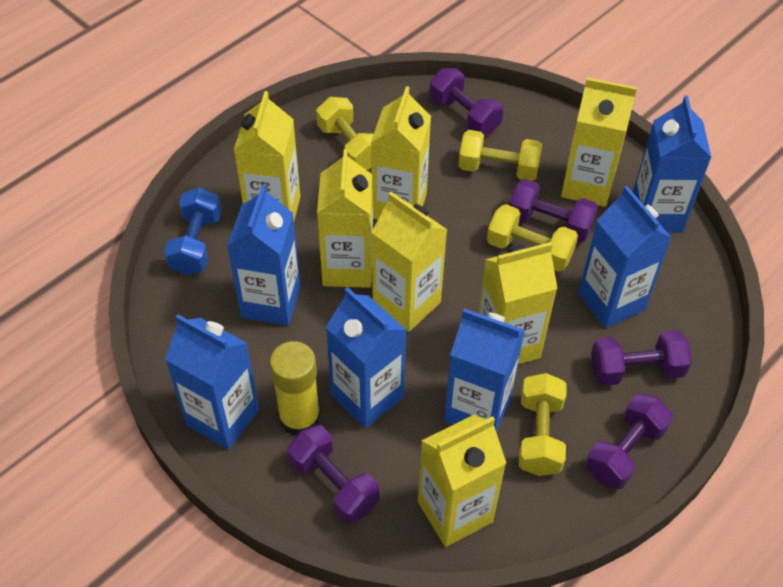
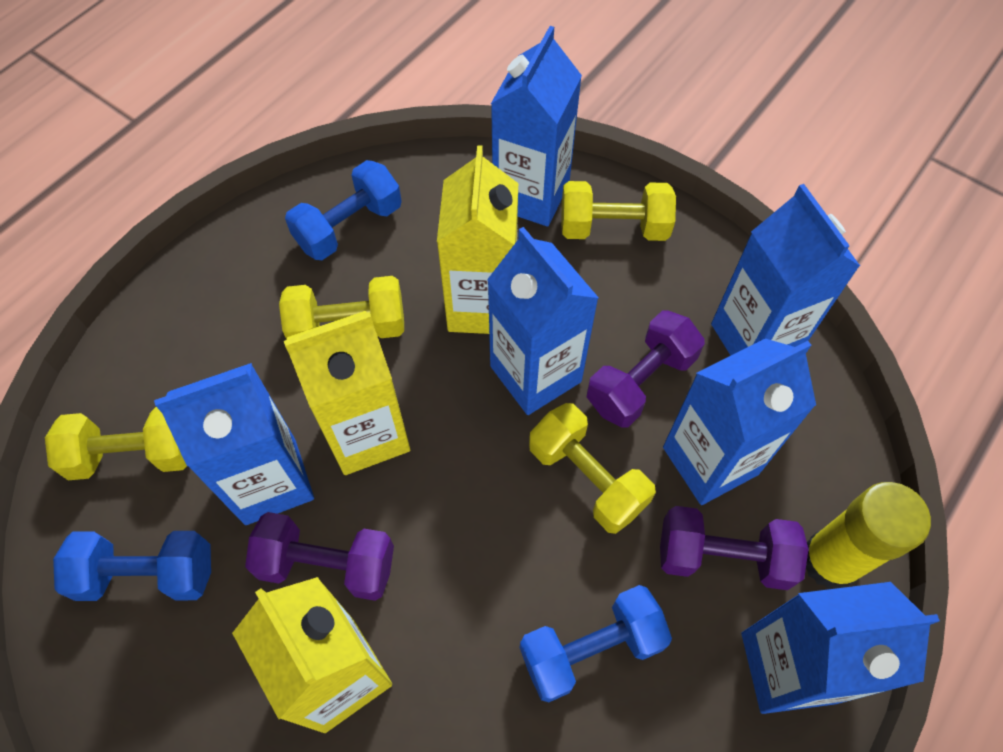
blue dumbbell: [164,187,221,275] = 1 -> [53,531,211,601] [285,160,402,260] [520,585,672,702] = 3
purple dumbbell: [287,425,380,524] [429,68,503,135] [509,179,598,242] [585,393,673,489] [591,330,692,386] = 5 -> [245,512,394,601] [587,310,705,428] [660,506,809,590] = 3
yellow carton: [234,91,301,221] [317,149,373,288] [371,86,431,219] [371,192,447,332] [418,415,506,547] [479,242,558,364] [561,78,637,207] = 7 -> [232,577,392,733] [284,311,410,475] [437,145,519,334] = 3

